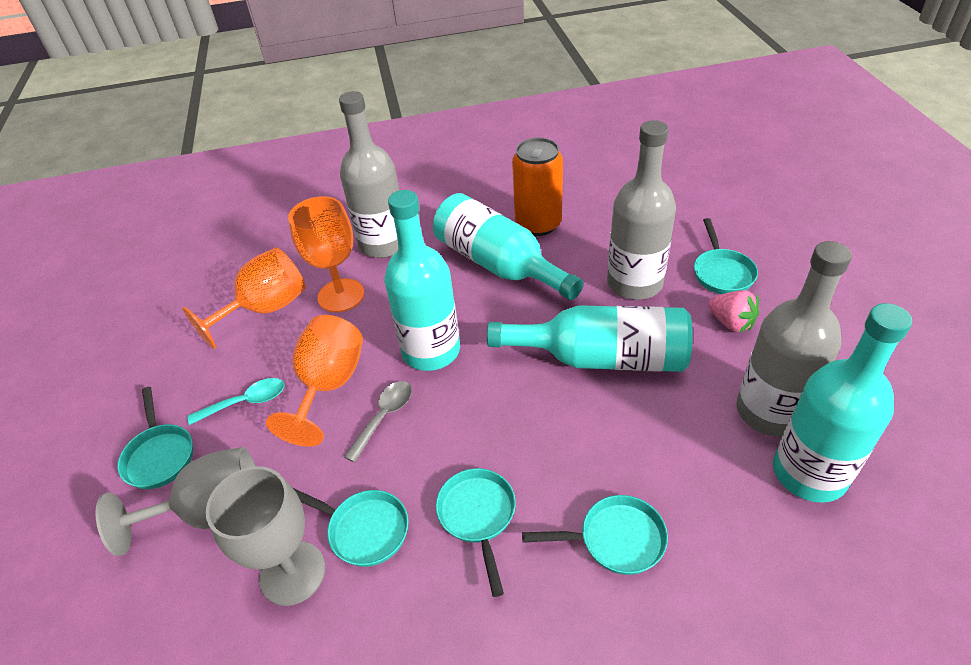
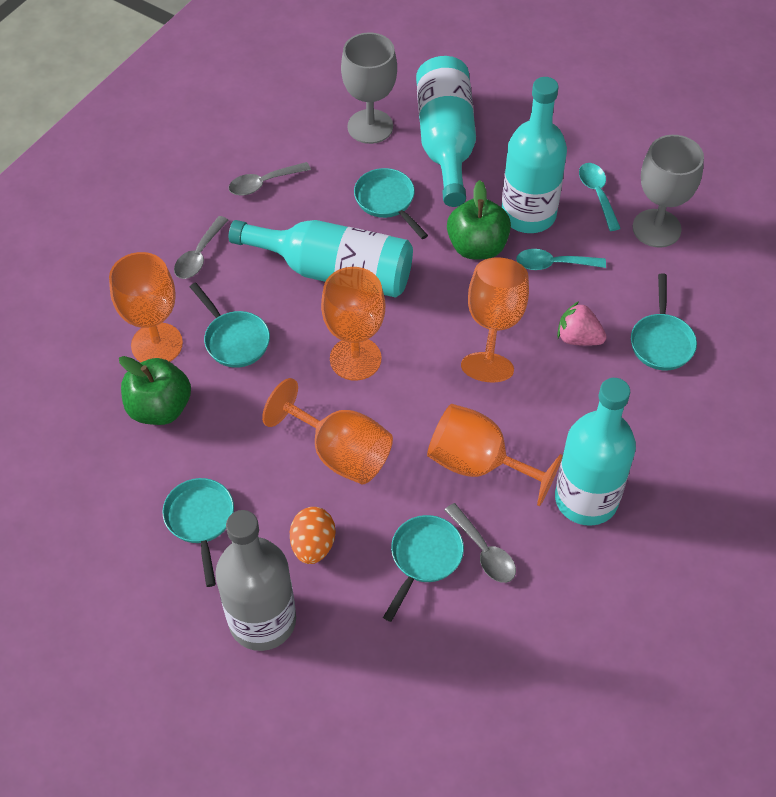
green apple: none = 0 -> [119,356,191,425] [447,180,511,259] = 2
grey bottle: [339,91,399,258] [607,120,676,300] [736,241,852,436] = 3 -> [215,510,296,651] = 1
grey spoon: [344,381,412,463] = 1 -> [174,216,228,279] [228,162,311,196] [444,503,516,583] = 3
orange can: [512,138,563,236] = 1 -> none = 0
orange egg: none = 0 -> [290,507,336,564] = 1
orange goblet: [182,247,306,349] [266,315,363,447] [288,196,364,312] = 3 -> [109,252,183,362] [262,378,393,484] [321,267,386,381] [427,404,563,506] [461,258,529,382] = 5
turquoise spoon: [187,378,284,425] = 1 -> [516,249,606,270] [579,163,621,231] = 2

